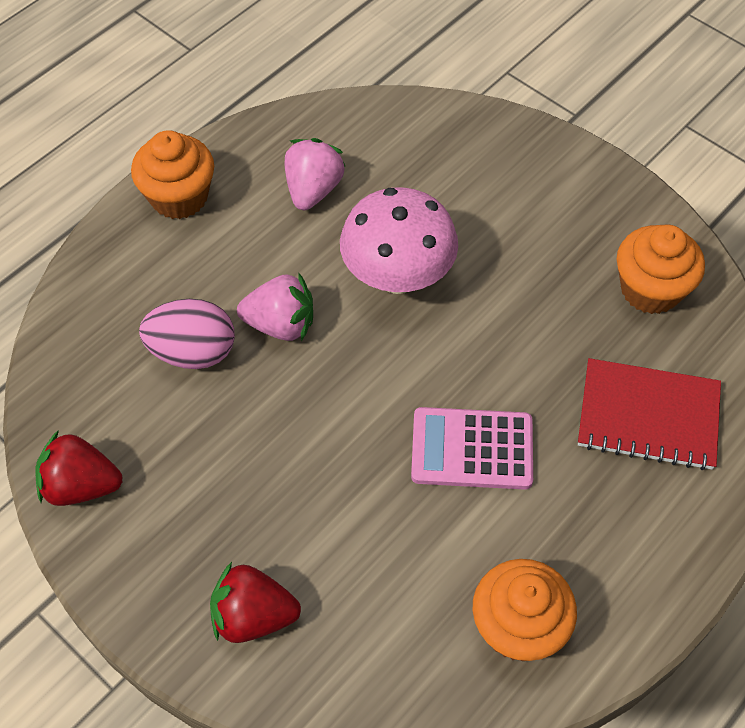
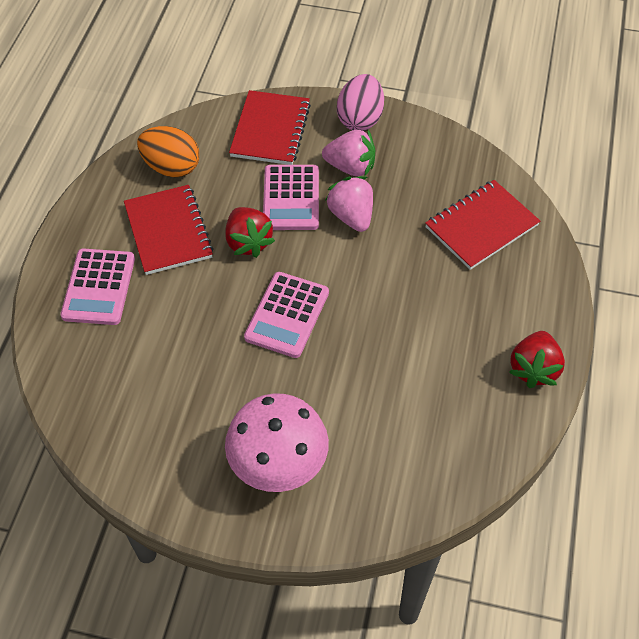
orange cupcake: [131,130,214,219] [473,559,577,661] [617,225,705,314] = 3 -> none = 0
orange egg: none = 0 -> [137,126,199,178] = 1
pink calculator: [411,407,533,490] = 1 -> [60,248,135,325] [244,272,329,358] [263,165,319,230] = 3
red notebook: [578,358,721,470] = 1 -> [124,185,214,275] [229,90,311,165] [425,180,540,270] = 3

